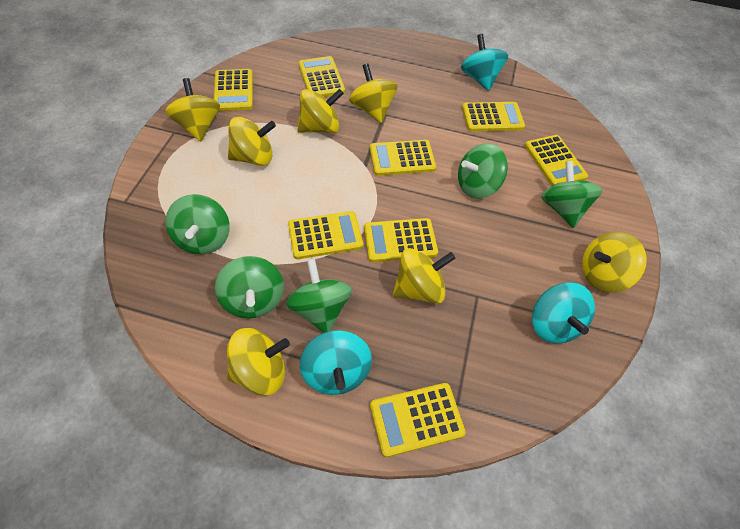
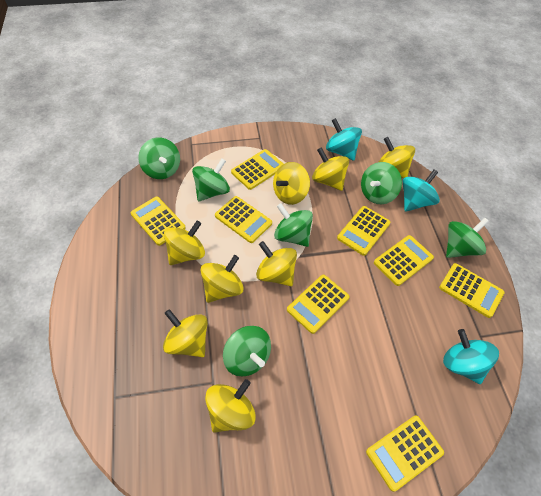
green spinning top: [165,194,230,254] [215,256,284,319] [286,259,352,333] [458,143,508,199] [541,161,602,228] = 5 -> [138,138,180,179] [192,158,230,201] [223,326,271,376] [274,203,313,247] [361,162,402,204] [446,218,489,258] = 6
yellow spinning top: [165,78,220,142] [227,328,290,395] [228,117,276,166] [297,89,344,133] [349,64,397,123] [393,248,455,304] [582,232,647,293] = 7 -> [163,309,208,357] [164,221,205,265] [200,255,243,303] [205,379,256,433] [256,241,297,286] [273,162,310,205] [312,147,349,191] [379,137,415,178] = 8

